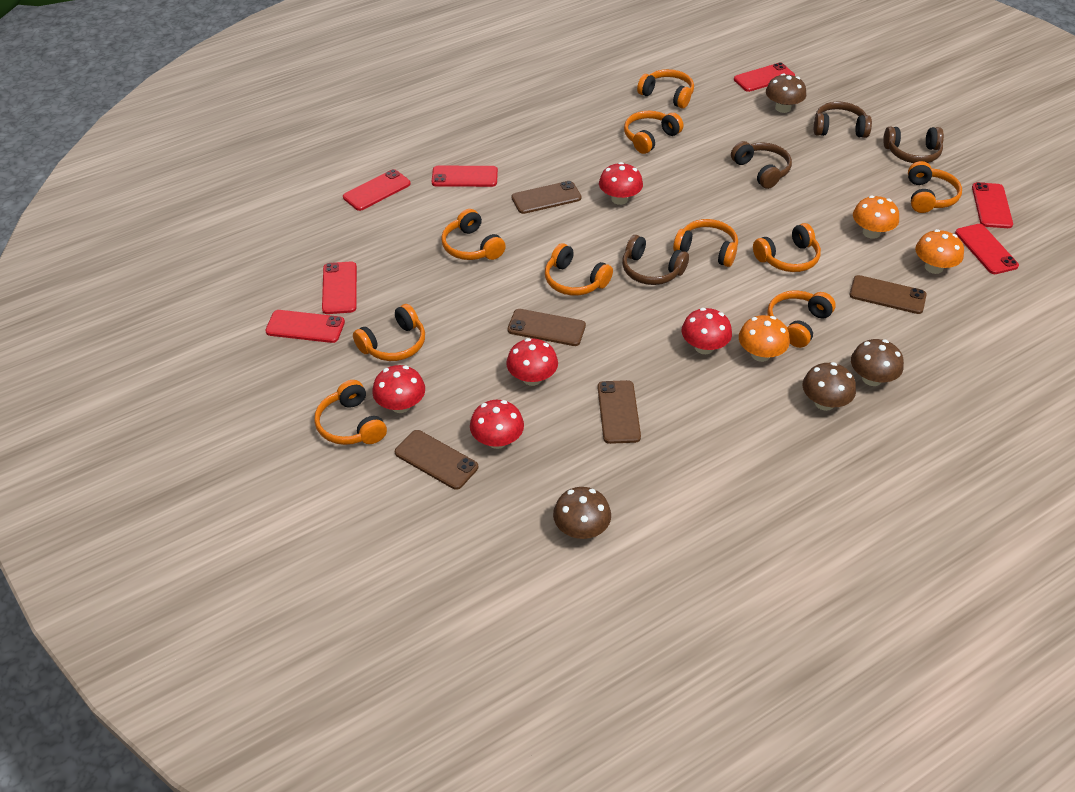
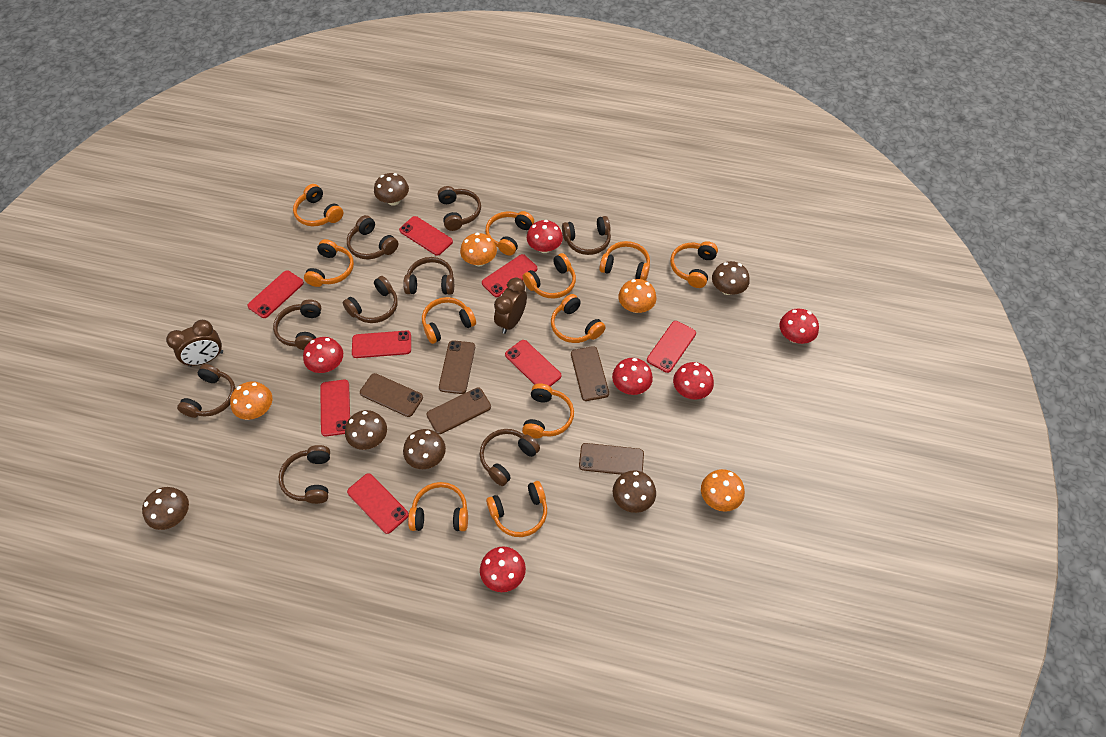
brown clock: none = 0 -> [166,320,223,367] [494,277,527,334] = 2
brown headphones: [622,235,689,285] [731,141,792,189] [814,102,872,138] [883,127,944,163] = 4 -> [177,364,236,418] [273,300,321,350] [278,445,330,504] [343,276,398,323] [347,215,398,259] [403,257,454,295] [438,186,481,231] [480,429,540,486] [562,216,611,255] = 9
brown mushroom: [553,487,611,539] [766,73,806,113] [803,362,856,411] [851,339,904,386] = 4 -> [142,487,189,530] [345,410,387,450] [374,173,409,206] [403,429,446,469] [613,470,656,513] [712,261,750,295] = 6
orange headphones: [314,380,387,445] [353,304,425,361] [441,209,506,260] [545,243,613,296] [624,111,683,154] [637,69,694,109] [673,219,738,267] [753,223,821,272] [767,290,836,348] [908,161,962,213] = 10 -> [293,184,343,226] [304,239,354,287] [408,482,468,531] [422,297,476,344] [485,211,534,256] [486,481,547,537] [522,253,576,298] [522,383,574,439] [551,294,606,343] [599,241,650,281] [670,241,718,288] = 11
orange mushroom: [739,315,790,362] [853,196,899,239] [915,229,964,274] = 3 -> [230,381,272,420] [460,233,497,266] [618,279,656,313] [701,469,745,512] = 4
red mushroom: [372,365,425,413] [470,400,524,449] [506,338,558,386] [599,162,643,205] [681,308,732,354] = 5 -> [303,337,343,373] [480,547,526,592] [527,220,563,253] [612,358,653,395] [673,362,714,400] [779,309,819,344] = 6
red phone: [265,310,345,343] [322,262,357,314] [343,169,411,211] [432,166,498,187] [734,63,795,92] [955,224,1019,274] [972,182,1013,228] = 7 -> [247,270,304,318] [320,379,350,436] [347,473,409,534] [352,330,411,358] [399,216,453,256] [482,254,537,297] [505,340,561,387] [647,321,696,373] = 8

